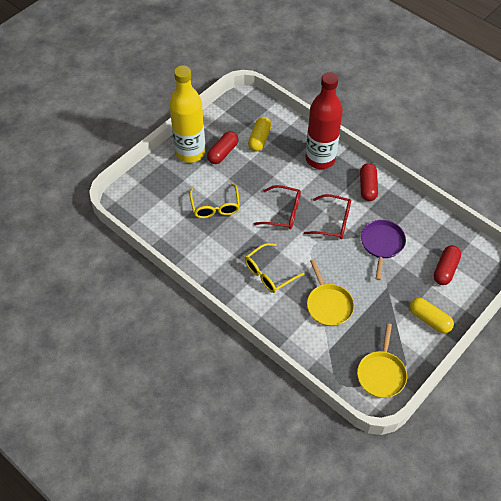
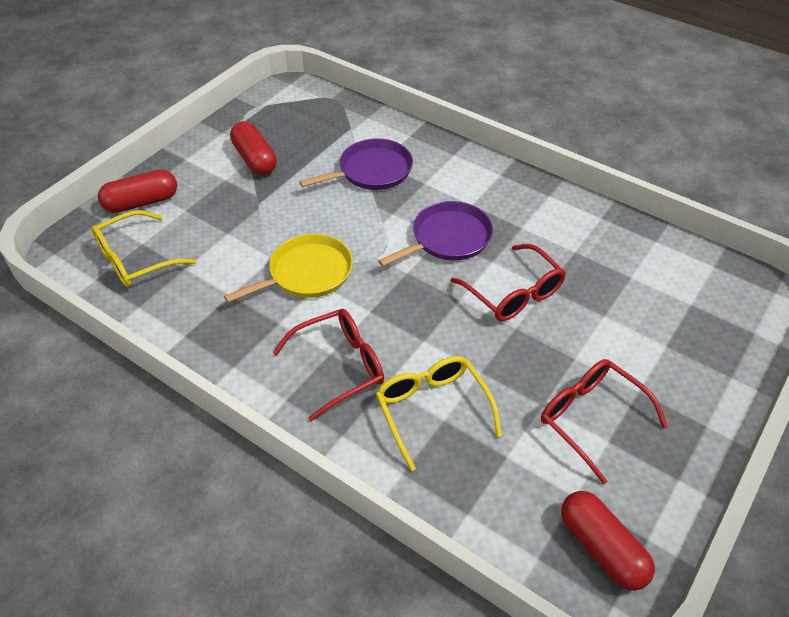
purple pan: [361,220,406,280] = 1 -> [299,138,413,190] [378,201,493,267] = 2
red bottle: [306,72,343,169] = 1 -> none = 0
red glasses: [254,185,301,229] [304,194,351,239] = 2 -> [273,309,384,421] [451,244,566,321] [541,359,668,484] = 3
yellow bottle: [169,66,205,163] = 1 -> none = 0
yellow capsule: [248,117,272,152] [409,298,454,333] = 2 -> none = 0
yellow pan: [307,259,354,326] [357,323,407,398] = 2 -> [224,234,353,303] = 1

